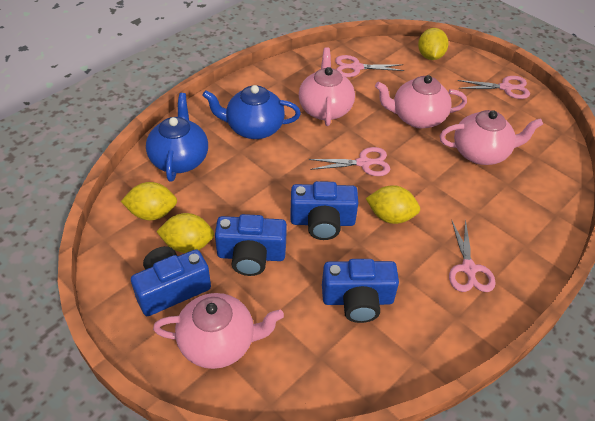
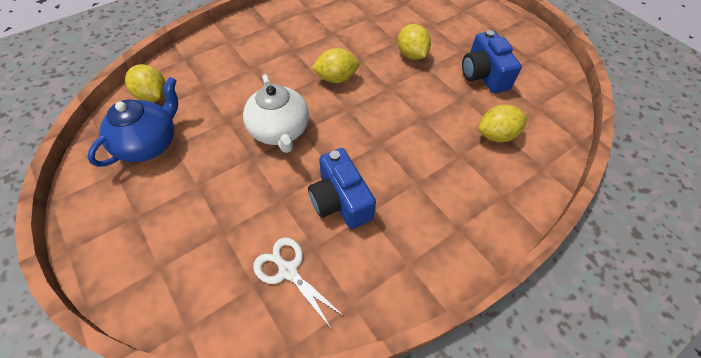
blue camera: [131,246,211,316] [215,214,287,276] [290,181,358,240] [322,259,399,323] = 4 -> [308,148,376,229] [462,30,522,93] = 2
blue teapot: [146,93,208,181] [202,85,301,139] = 2 -> [87,77,178,167] = 1
pink scissors: [309,147,390,176] [335,55,405,77] [449,219,496,292] [457,76,530,99] = 4 -> none = 0
pink teapot: [153,293,284,369] [299,47,355,126] [375,75,467,128] [440,110,543,165] = 4 -> none = 0
white scissors: none = 0 -> [253,237,345,328] = 1
white teapot: none = 0 -> [243,74,309,153] = 1

